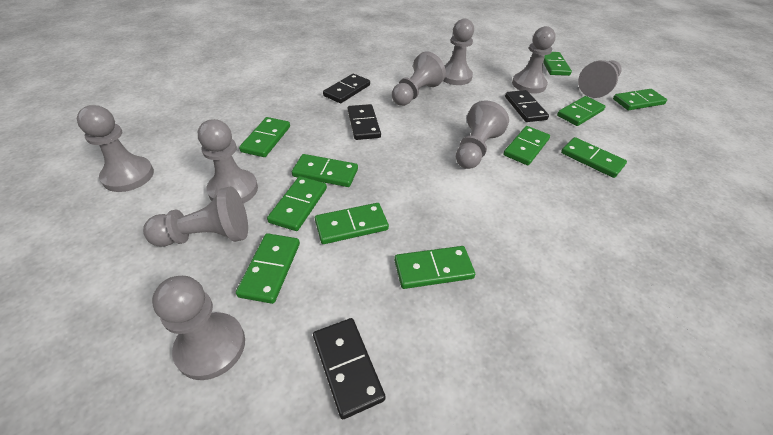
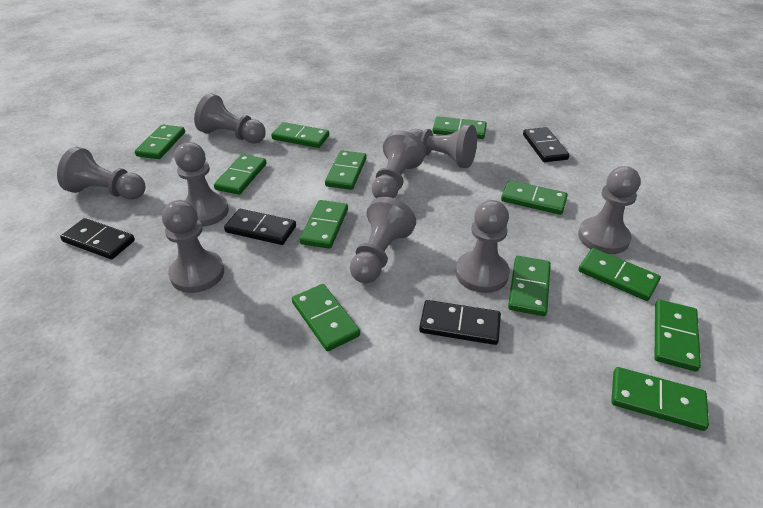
green domino: [236,233,300,304] [239,117,290,157] [267,176,327,231] [292,154,358,187] [315,203,389,244] [394,246,475,289] [503,126,550,165] [543,52,572,76] [557,96,606,126] [561,137,627,178] [613,89,667,110] = 11 -> [135,124,185,159] [214,154,267,195] [271,122,329,148] [292,284,360,351] [300,200,348,249] [325,150,367,190] [432,116,487,139] [501,180,568,215] [508,256,551,316] [578,248,661,301] [611,367,709,431] [655,300,701,371] = 12

